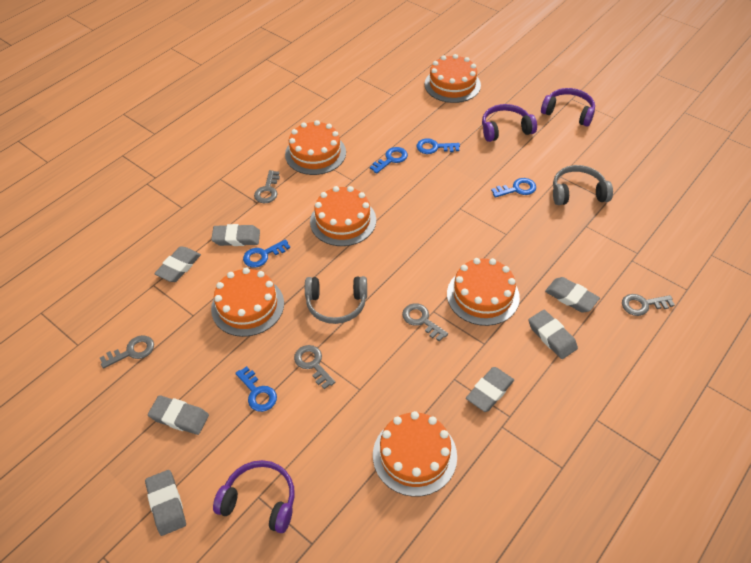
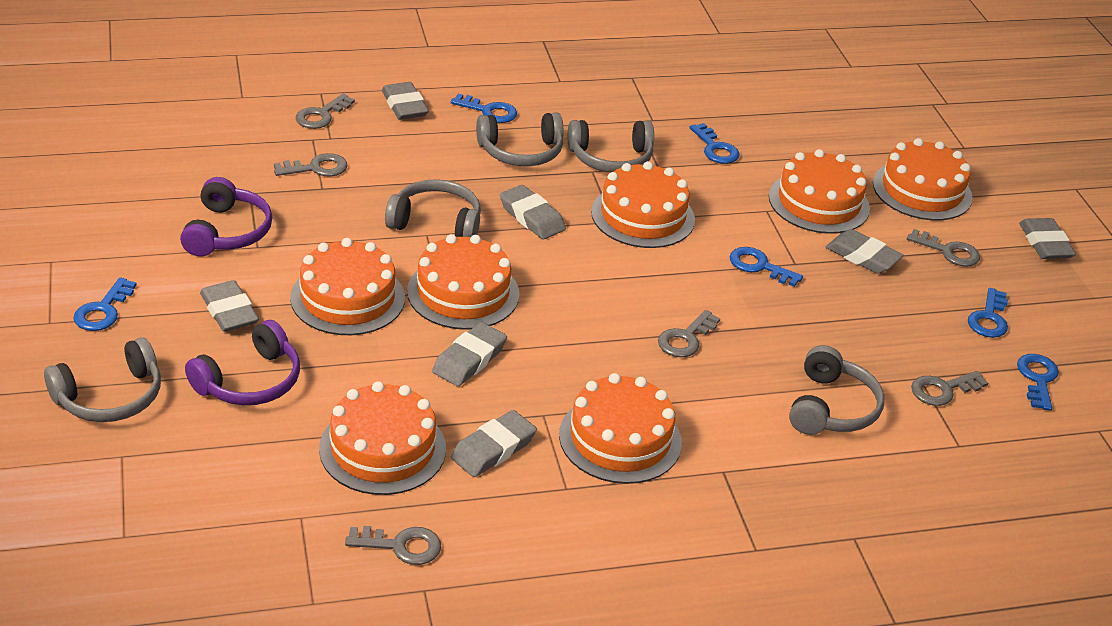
blue key: [235,366,277,412] [243,239,290,268] [370,147,408,174] [416,138,460,154] [491,178,536,198] = 5 -> [73,277,137,331] [451,94,517,123] [690,123,740,164] [730,247,803,287] [968,288,1008,338] [1017,354,1059,411] = 6
grey headphones: [305,276,367,324] [553,165,613,205] = 2 -> [44,337,161,422] [385,179,481,237] [476,113,563,166] [568,120,654,172] [789,345,884,435] = 5
grey key: [100,335,154,368] [254,170,280,203] [294,345,335,389] [402,303,448,342] [622,294,675,316] = 5 -> [274,153,348,176] [296,94,355,129] [345,526,441,565] [658,310,720,357] [907,229,980,267] [911,371,988,406] = 6
orange cake: [211,268,284,337] [285,120,346,175] [310,186,376,246] [373,411,457,497] [425,54,481,103] [447,258,520,326] = 6 -> [290,238,405,335] [319,381,446,495] [407,234,520,330] [559,373,682,484] [591,161,695,248] [769,149,870,234] [873,138,973,220] = 7
purple headphones: [213,460,295,533] [482,104,537,142] [541,88,595,127] = 3 -> [180,177,272,256] [185,320,300,405] = 2

